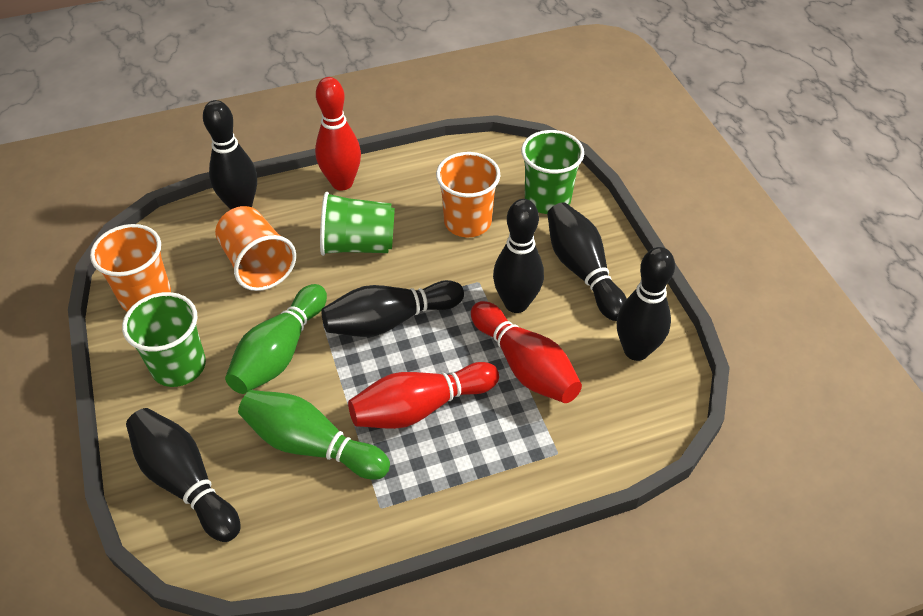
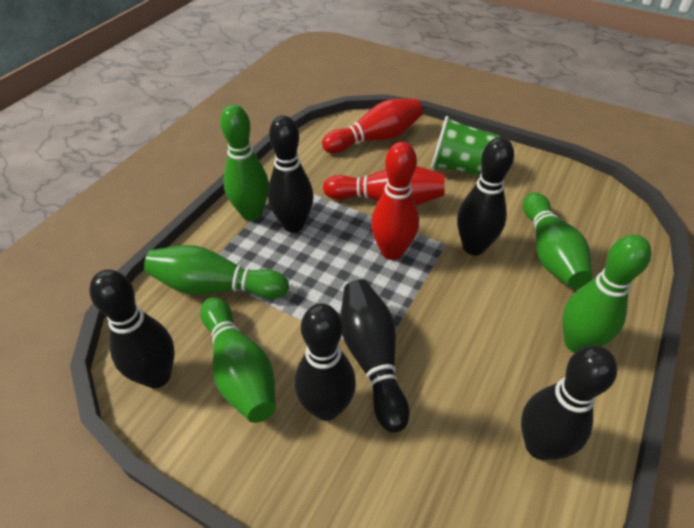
green bowling pin: [225,284,327,394] [238,390,390,480] = 2 -> [144,245,289,299] [200,297,276,423] [220,105,269,221] [523,192,593,289] [563,234,651,353] = 5
green cup: [122,292,206,387] [320,192,395,256] [521,130,584,214] = 3 -> [431,116,500,176] = 1
orange cup: [90,224,171,311] [215,206,296,291] [436,152,500,237] = 3 -> none = 0

